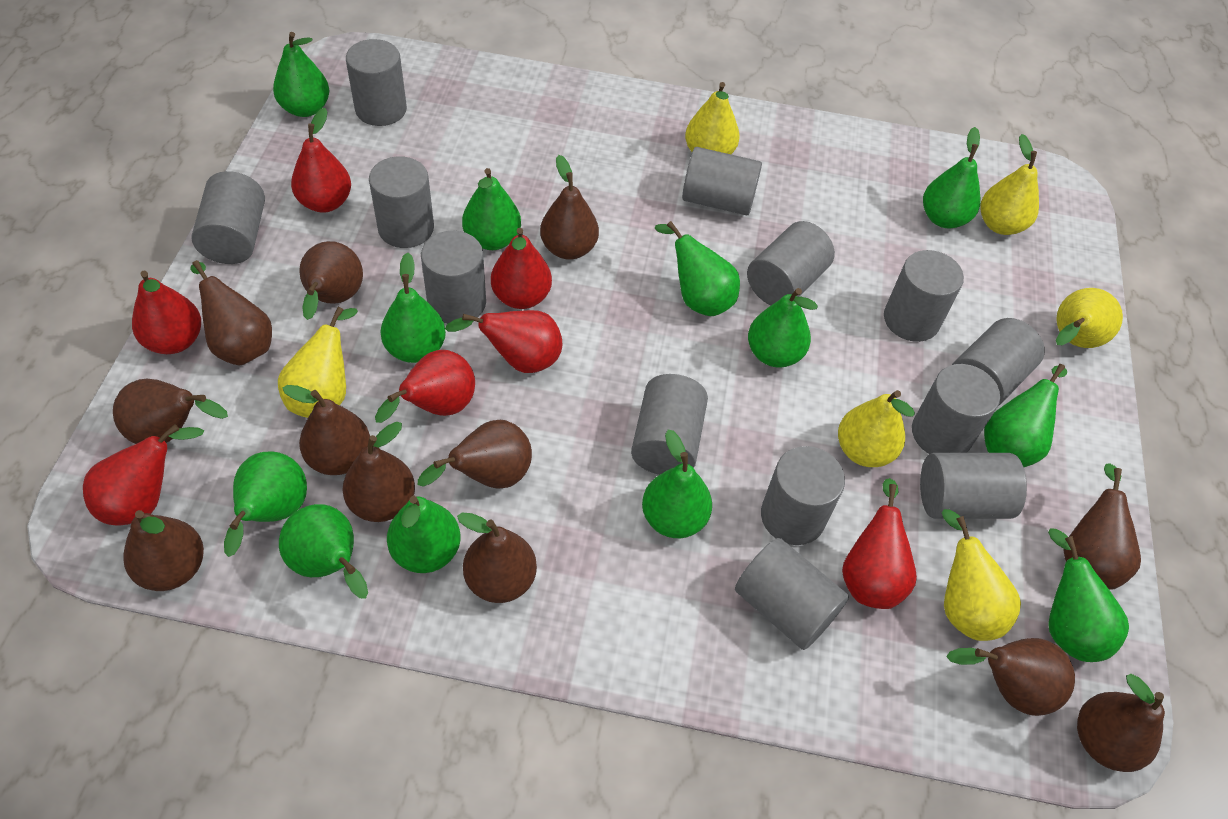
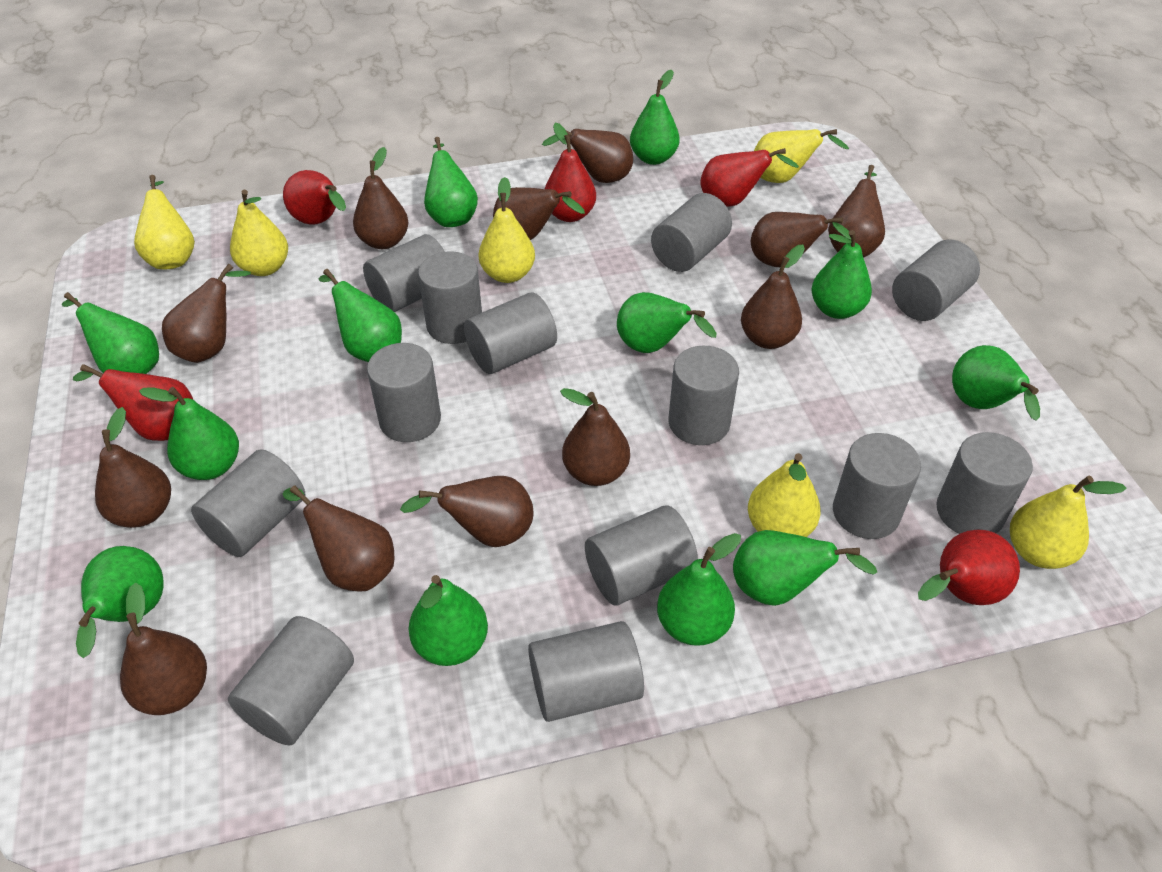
red pear: [83,424,204,526] [132,271,201,354] [291,108,351,213] [375,350,475,423] [445,310,562,373] [491,228,552,309] [842,478,917,609] = 7 -> [73,364,193,441] [283,170,346,225] [545,123,596,222] [700,148,799,207] [918,529,1020,605] = 5

